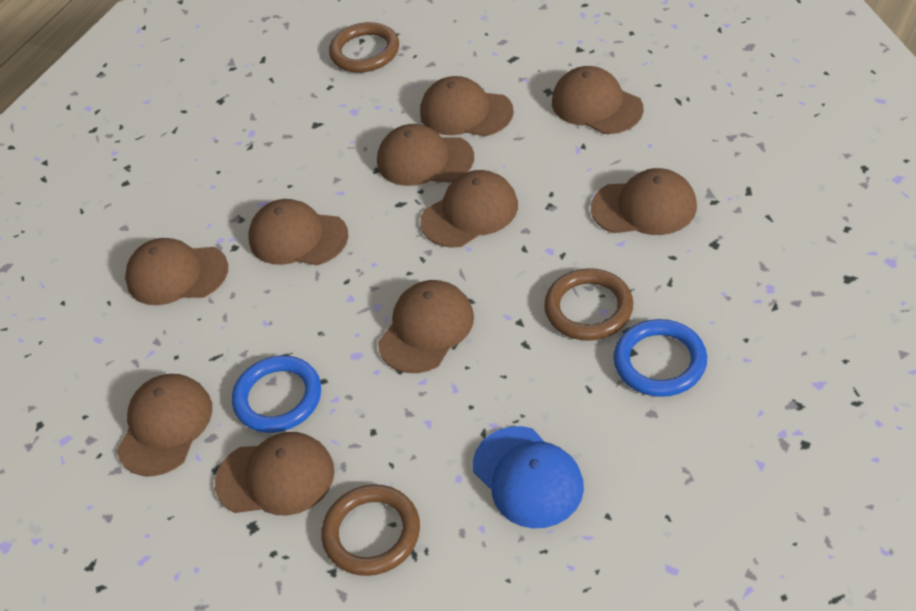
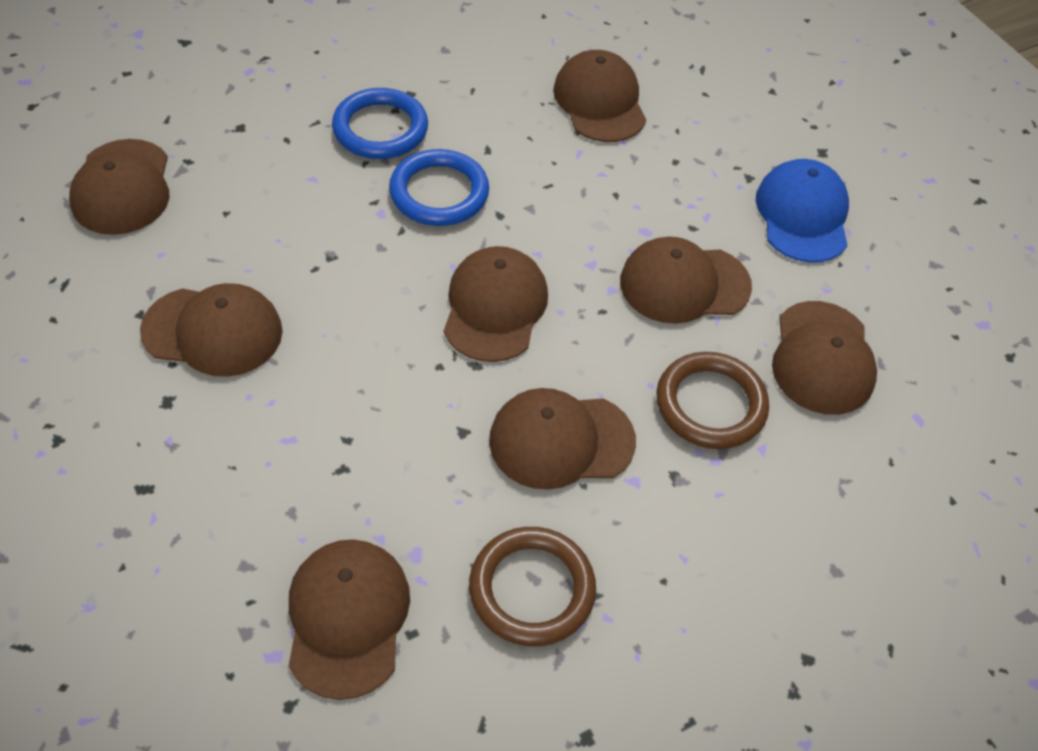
brown cap: [117,374,212,476] [125,238,228,305] [215,432,334,516] [248,199,348,265] [377,124,474,186] [378,280,474,373] [420,76,514,136] [420,170,518,248] [552,66,644,134] [591,168,697,235] = 10 -> [69,139,169,235] [140,283,283,377] [289,539,410,700] [444,246,548,362] [489,388,636,490] [553,50,646,142] [620,237,752,324] [772,301,877,415] = 8
brown ring: [321,484,420,576] [329,22,399,72] [544,268,633,341] = 3 -> [469,527,596,646] [656,352,769,449] = 2

